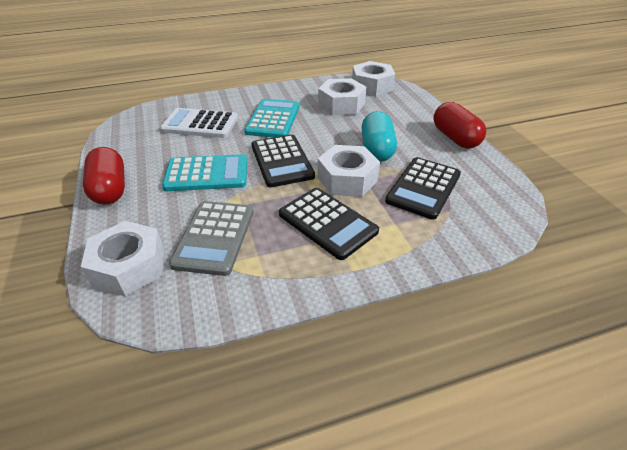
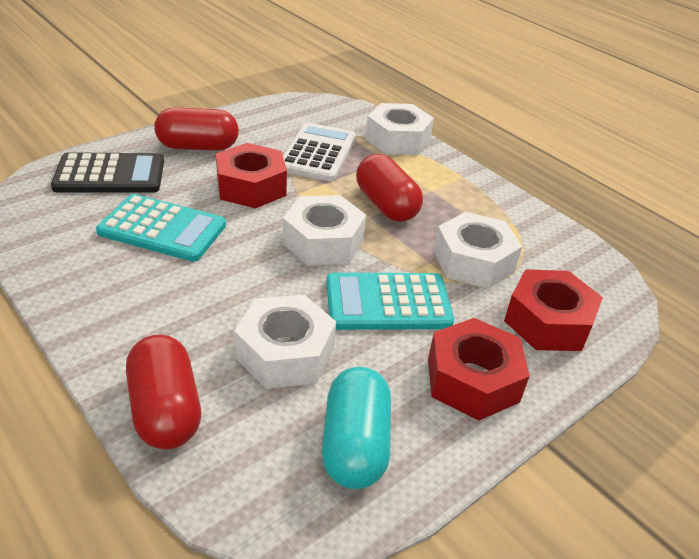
black calculator: [251,135,315,187] [279,188,379,260] [385,157,461,220] = 3 -> [51,152,164,193] = 1
grey calculator: [169,201,253,276] = 1 -> none = 0
red capsule: [83,147,125,204] [433,102,486,149] = 2 -> [126,335,201,450] [154,107,239,151] [356,154,423,222] = 3
red nut: none = 0 -> [216,143,287,208] [428,318,530,420] [504,269,603,351] = 3

